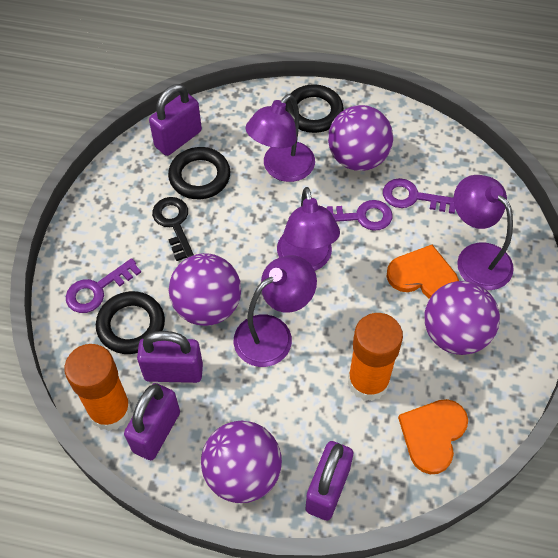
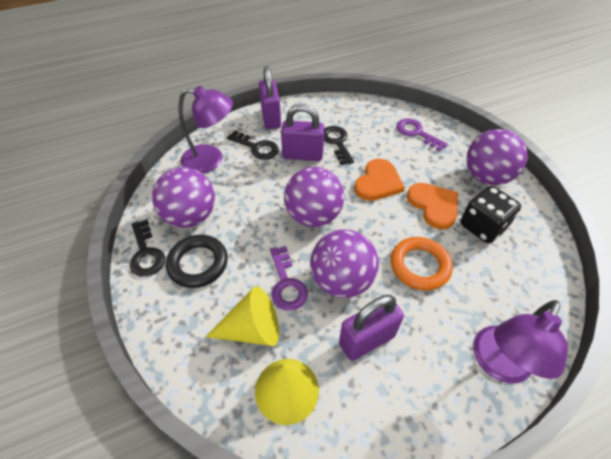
black dice: none = 0 -> [460,186,521,243] = 1
black key: [152,197,194,261] = 1 -> [130,219,165,277] [227,130,279,160] [324,126,354,165] = 3
black ring: [96,291,165,354] [168,147,230,199] [285,84,344,133] = 3 -> [166,235,228,288] = 1
orange glue stick: [64,344,132,431] [348,313,403,401] = 2 -> none = 0
orange ring: none = 0 -> [391,237,453,291] = 1
purple key: [66,258,141,313] [327,200,392,231] [383,178,455,214] = 3 -> [270,246,308,311] [396,119,448,151] = 2
purple lamp: [234,255,317,367] [245,94,315,182] [277,187,340,271] [454,175,514,290] = 4 -> [179,86,233,173] [473,300,568,384] = 2
purple padlock: [124,383,180,460] [137,331,203,383] [149,84,202,156] [305,441,353,520] = 4 -> [259,66,281,129] [281,104,325,161] [339,295,404,361] = 3
yellow cone: none = 0 -> [205,286,279,346] [255,359,319,425] = 2

